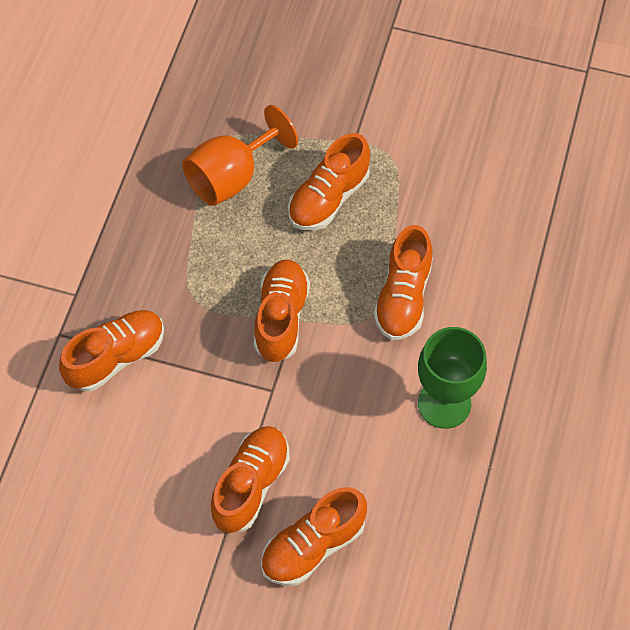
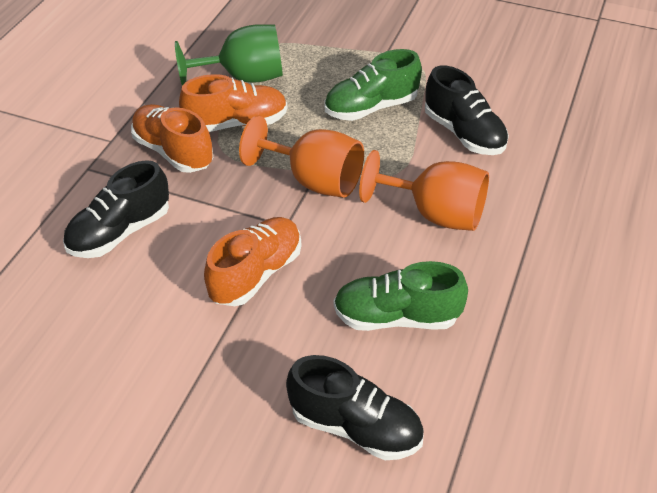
black shoe: none = 0 -> [63,160,169,258] [286,355,424,460] [425,66,509,155] = 3
green shoe: none = 0 -> [324,49,422,121] [334,261,468,331] = 2
orange goblet: [182,105,298,206] = 1 -> [239,115,364,198] [359,150,489,231] = 2
orange shoe: [59,310,164,391] [210,426,290,533] [254,260,310,362] [261,487,367,586] [288,133,370,230] [373,225,433,340] = 6 -> [131,104,213,173] [179,74,287,132] [204,217,301,306] = 3

